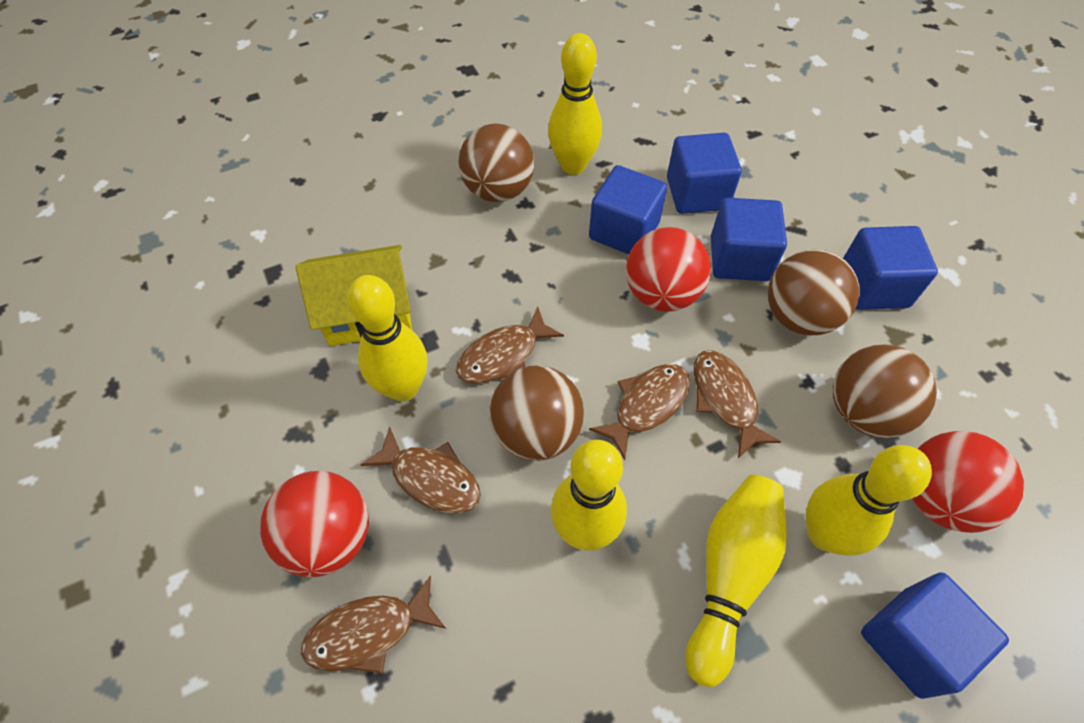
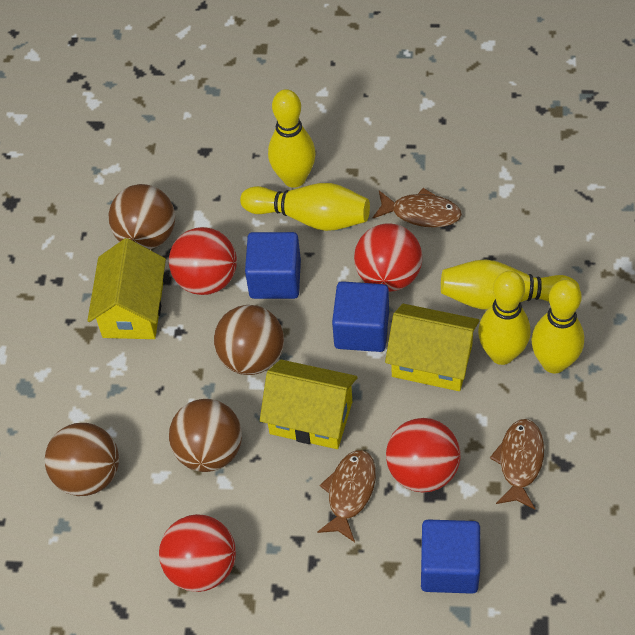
blue cube: [589,165,667,254] [667,133,742,214] [711,198,787,281] [843,226,938,310] [861,573,1009,699] = 5 -> [245,232,301,299] [332,281,389,352] [421,520,480,594] = 3
brown fish: [301,576,446,674] [361,426,481,513] [456,307,564,383] [589,364,690,460] [694,350,781,458] = 5 -> [317,450,376,542] [372,188,462,228] [490,419,544,510] = 3
red ball: [260,471,369,577] [626,227,711,312] [912,431,1024,533] = 3 -> [159,514,236,592] [169,227,237,295] [354,223,422,292] [386,418,461,493] = 4
yellow house: [296,245,412,346] = 1 -> [87,238,166,339] [260,360,357,449] [385,304,480,391] = 3

